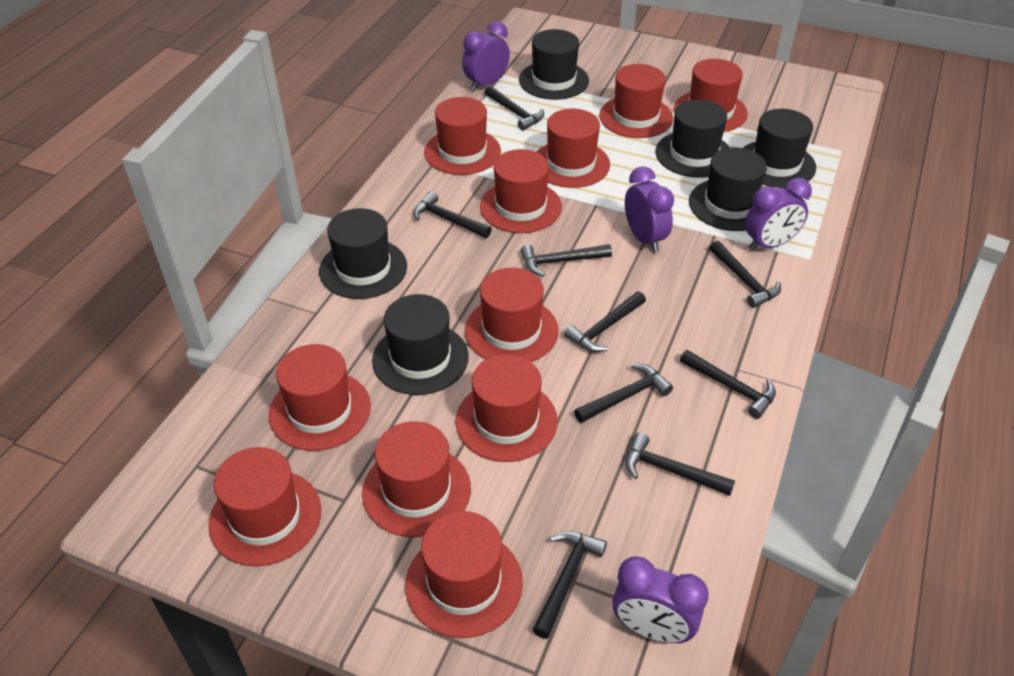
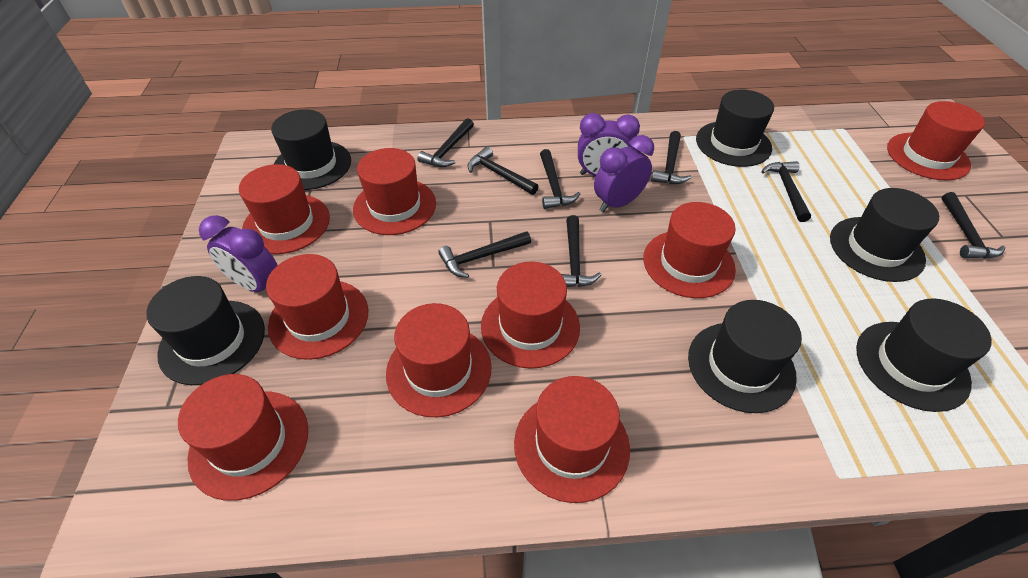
black hammer: [413,191,492,238] [484,86,544,131] [521,244,612,277] [533,531,607,639] [564,291,646,352] [574,364,673,423] [626,432,735,496] [680,350,776,419] [709,241,781,308] = 9 -> [417,118,474,167] [438,231,531,278] [468,147,539,195] [540,149,580,209] [561,215,601,287] [651,131,691,184] [761,161,811,222] [942,192,1005,259] = 8
purple clock: [462,21,510,91] [612,556,709,643] [625,166,674,252] [745,178,812,251] = 4 -> [199,215,278,292] [578,113,640,176] [594,135,654,212] = 3
red hat: [208,447,321,566] [269,344,371,451] [362,421,471,537] [405,511,523,638] [424,97,501,175] [455,354,558,462] [465,268,559,362] [480,149,562,233] [537,109,610,188] [599,64,673,138] [674,59,748,132] = 11 -> [178,374,308,501] [239,164,330,254] [266,254,368,360] [353,148,436,235] [386,303,492,417] [481,262,580,369] [514,376,630,503] [643,202,736,298] [887,101,985,181] = 9

